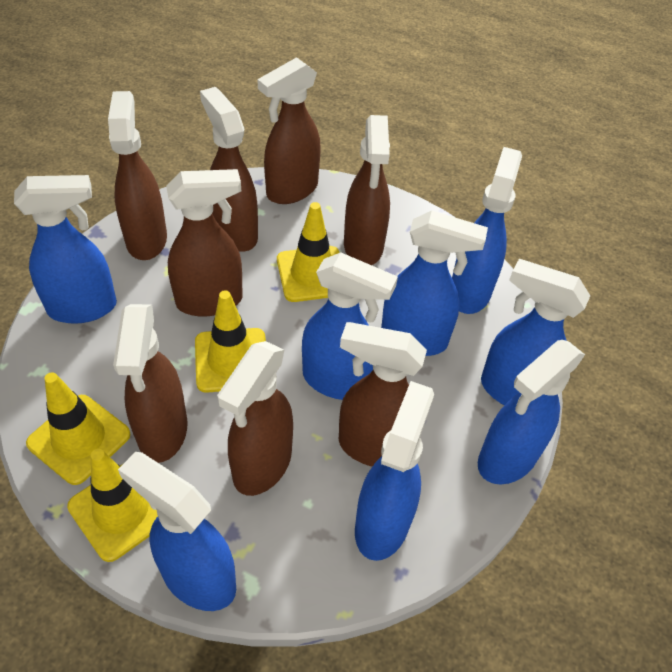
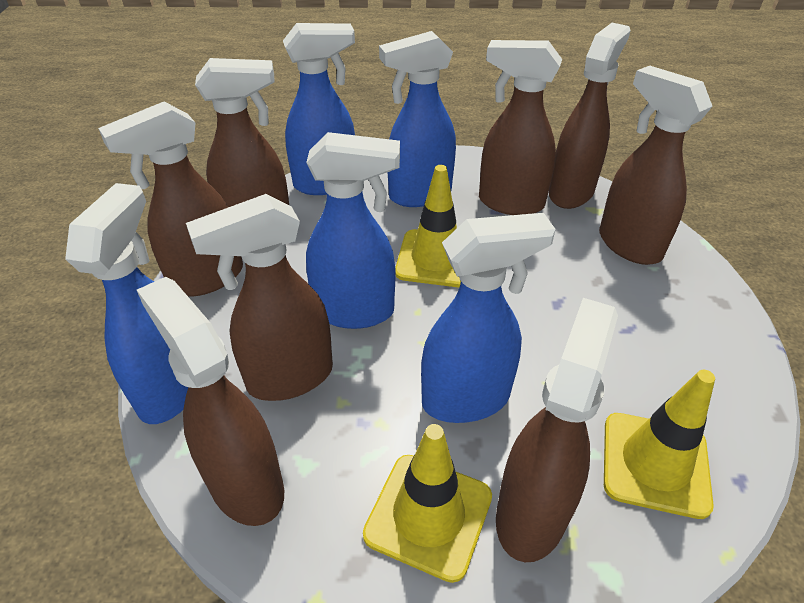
blue spray bottle: [14,175,117,324] [118,452,236,611] [302,252,398,400] [355,381,434,561] [381,211,488,356] [452,147,522,314] [478,340,585,484] [481,259,590,405] = 8 -> [65,183,188,424] [283,23,355,195] [306,132,400,329] [379,31,456,207] [421,213,556,423] = 5
yellow traffic cone: [26,372,131,485] [67,449,158,562] [195,290,266,393] [277,202,340,302] = 4 -> [363,424,492,583] [395,165,461,287] [604,370,715,519] = 3

